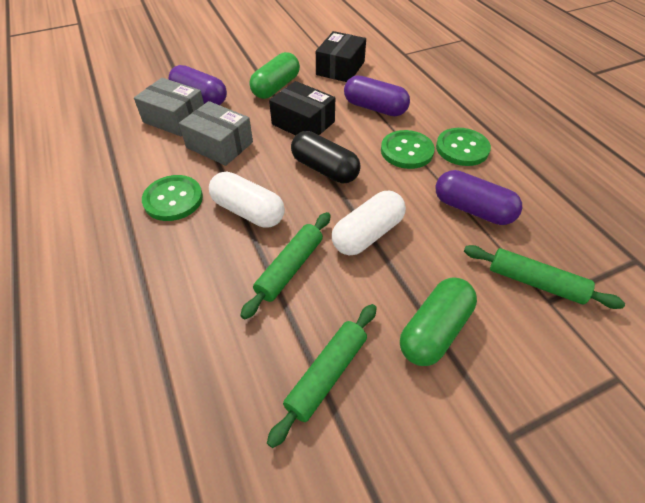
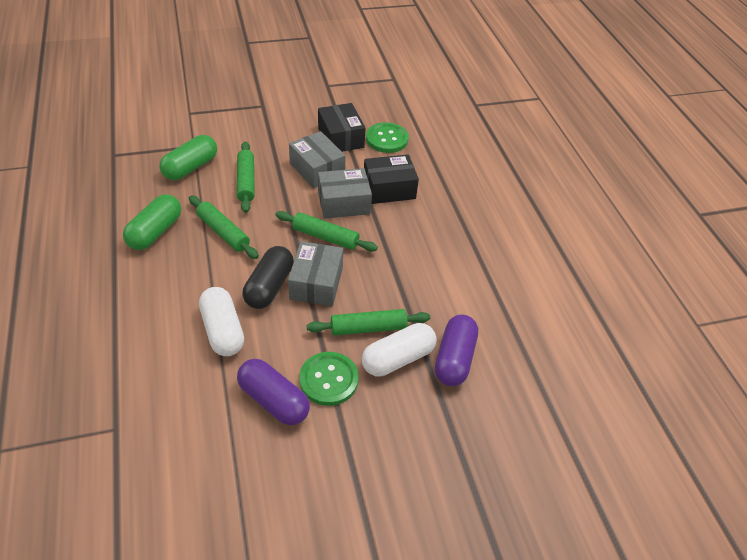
green button: [142,175,203,221] [381,130,435,169] [436,128,491,166] = 3 -> [299,352,359,406] [366,122,409,153] = 2
green rolling pin: [240,212,331,319] [267,304,377,448] [464,245,625,309] = 3 -> [189,195,259,259] [237,141,255,213] [275,211,378,252] [307,309,430,335] = 4
grey box: [134,78,204,136] [179,101,253,166] = 2 -> [288,241,343,306] [289,131,346,188] [318,168,372,219] = 3
purple capsule: [169,65,227,105] [344,75,410,116] [436,170,522,225] = 3 -> [237,359,310,425] [435,315,478,386] = 2

